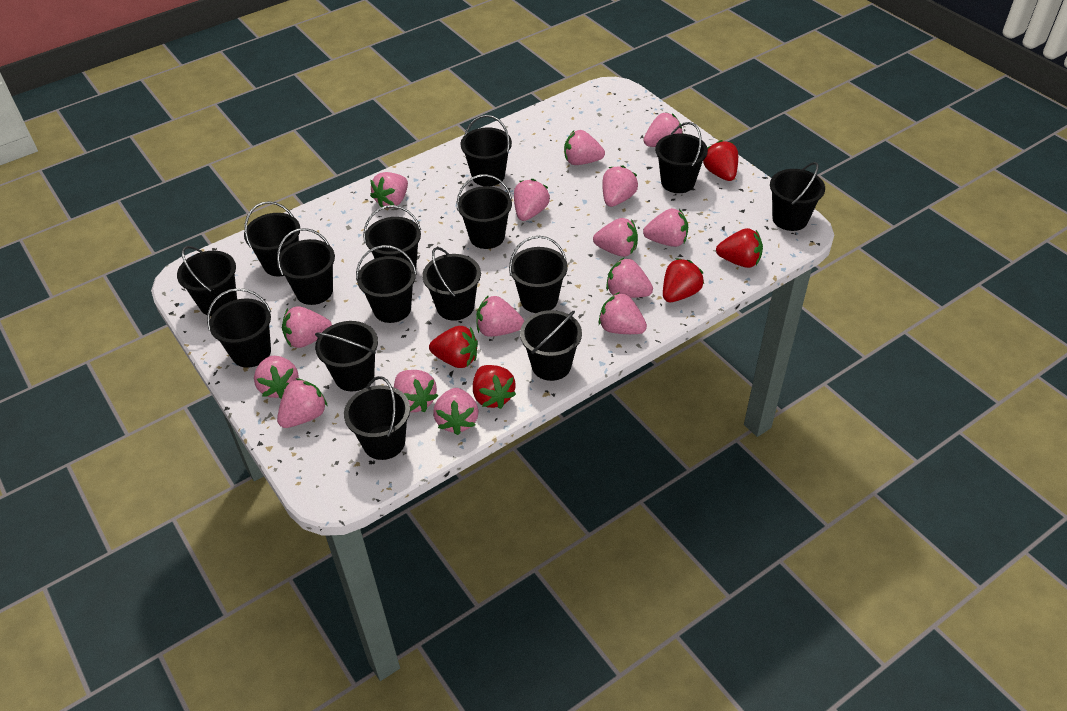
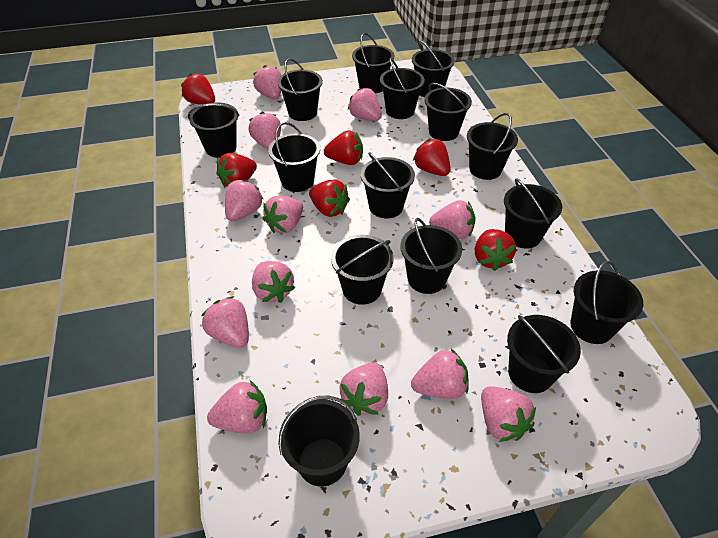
pink strawberry: [254,356,299,399] [277,378,328,428] [282,306,332,348] [370,172,408,208] [394,370,438,412] [433,388,478,435] [476,295,524,337] [514,179,550,221] [564,130,605,165] [593,218,638,257] [598,292,647,334] [602,165,638,207] [606,258,653,298] [643,112,683,147] [643,208,688,247] = 15 -> [201,296,249,348] [207,380,267,434] [225,179,264,221] [248,112,281,149] [252,261,295,303] [253,65,281,99] [262,196,303,233] [340,363,388,416] [348,88,382,121] [411,349,469,399] [429,200,475,239] [481,386,536,442] = 12
red strawberry: [429,326,478,368] [473,365,516,409] [663,258,704,302] [703,140,738,181] [716,228,763,268] = 5 -> [181,73,215,105] [216,153,257,187] [309,179,350,217] [324,130,363,165] [413,139,451,176] [475,229,516,271] = 6

